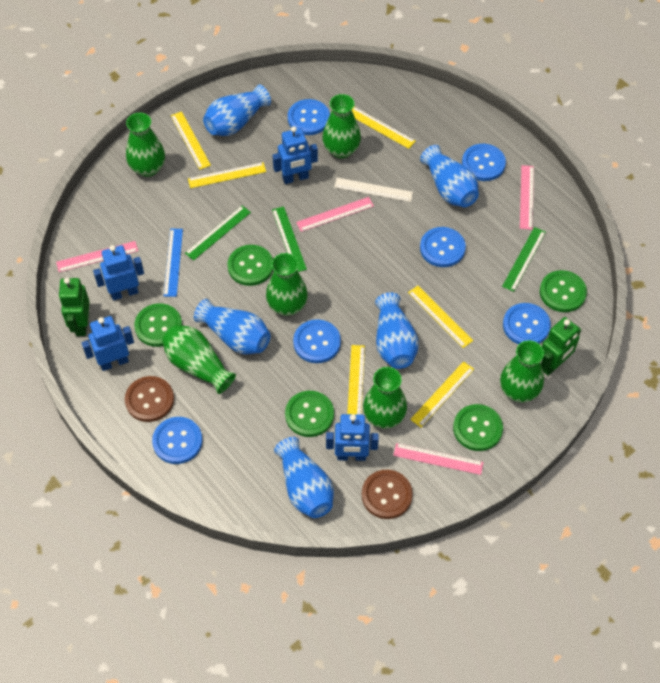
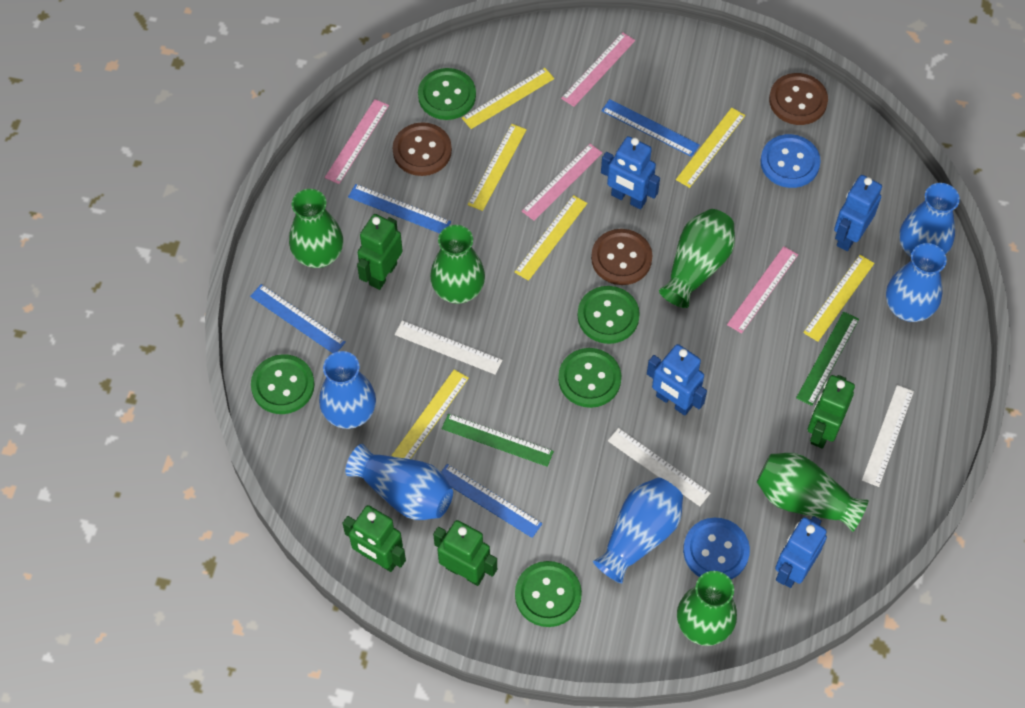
blue button: [152,417,203,464] [288,99,330,135] [293,319,341,363] [420,227,466,267] [462,144,506,181] [503,303,551,344] = 6 -> [683,518,750,579] [760,134,821,188] = 2
blue ruler: [164,229,183,297] = 1 -> [250,284,346,353] [348,184,451,233] [441,464,542,538] [601,99,700,157] = 4
brown button: [125,376,174,422] [362,470,413,519] = 2 -> [393,122,452,176] [591,229,652,285] [769,73,828,125] = 3
green robot: [59,278,89,336] [541,317,581,376] = 2 -> [342,505,406,572] [357,214,403,290] [433,520,497,586] [808,375,855,449] = 4
green ruler: [185,206,251,261] [272,207,307,272] [502,227,546,292] = 3 -> [442,414,554,467] [796,311,859,406] = 2
green vase: [126,113,165,177] [162,325,236,394] [266,253,308,316] [322,94,361,159] [363,367,407,429] [500,340,544,402] = 6 -> [289,189,343,268] [430,225,485,304] [659,209,735,308] [677,571,737,646] [757,453,869,532] = 5
white ruler: [334,178,413,202] = 1 -> [395,321,503,375] [608,428,711,506] [862,385,914,487] = 3

